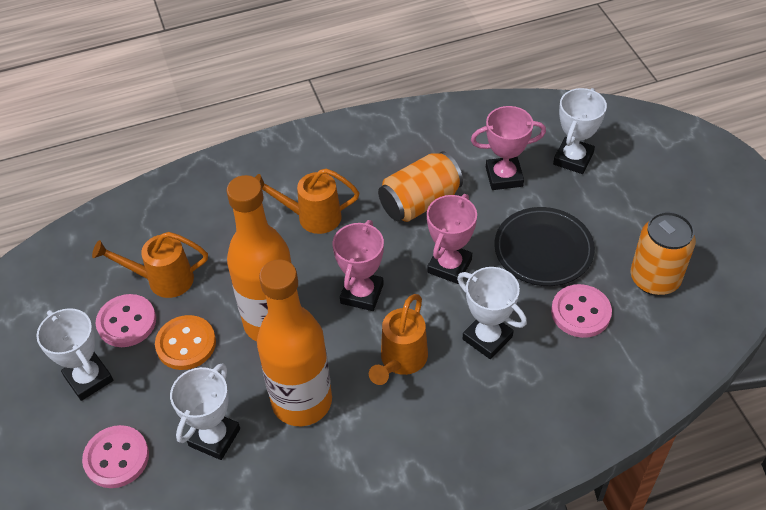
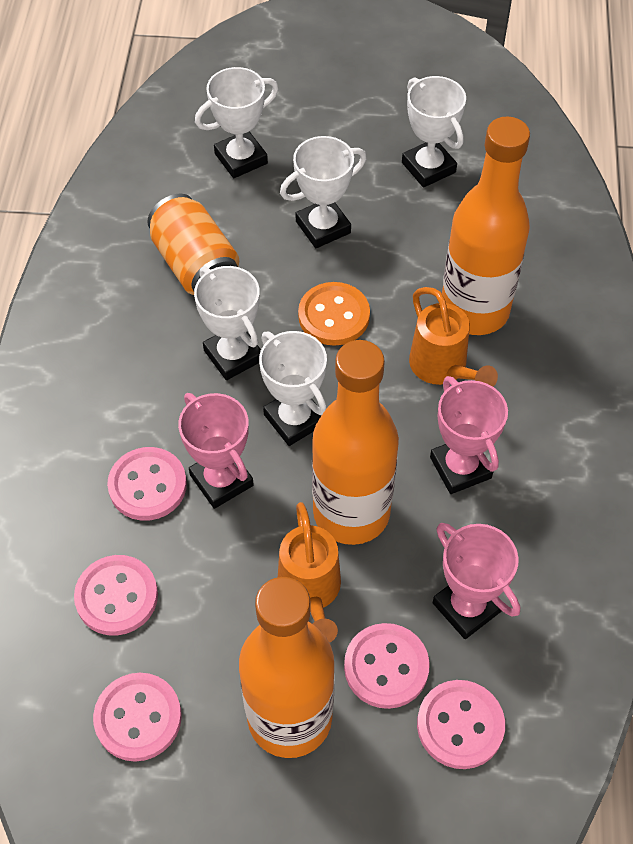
black plate: [494,207,595,286] = 1 -> none = 0
orange bottle: [226,175,292,342] [257,259,332,426] = 2 -> [239,577,335,758] [312,340,399,545] [442,116,530,335] = 3
orange can: [378,151,463,222] [630,212,696,296] = 2 -> [147,193,239,295] = 1
orange watering can: [92,232,208,298] [255,168,359,234] [369,294,428,385] = 3 -> [278,502,341,643] [409,287,498,387] = 2
pink button: [82,425,149,488] [96,294,156,347] [551,284,612,338] = 3 -> [74,555,158,636] [93,673,182,762] [107,447,187,521] [344,623,430,709] [417,680,505,769] = 5
white trophy: [36,308,113,401] [170,363,240,460] [457,267,527,359] [553,88,607,174] = 4 -> [194,266,261,380] [195,67,279,178] [259,331,327,446] [280,136,367,248] [402,76,466,188] = 5

